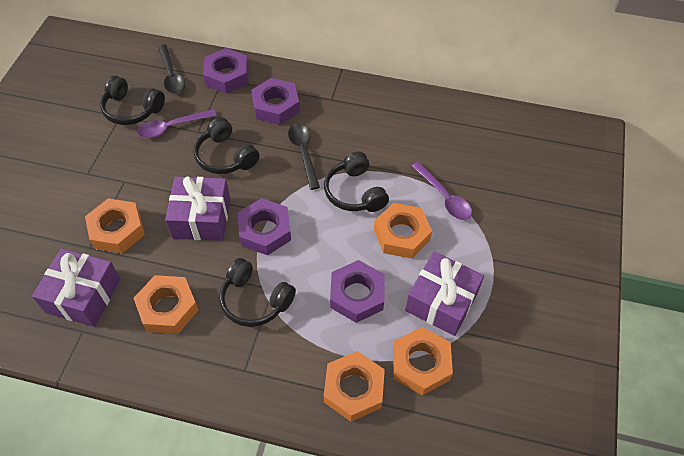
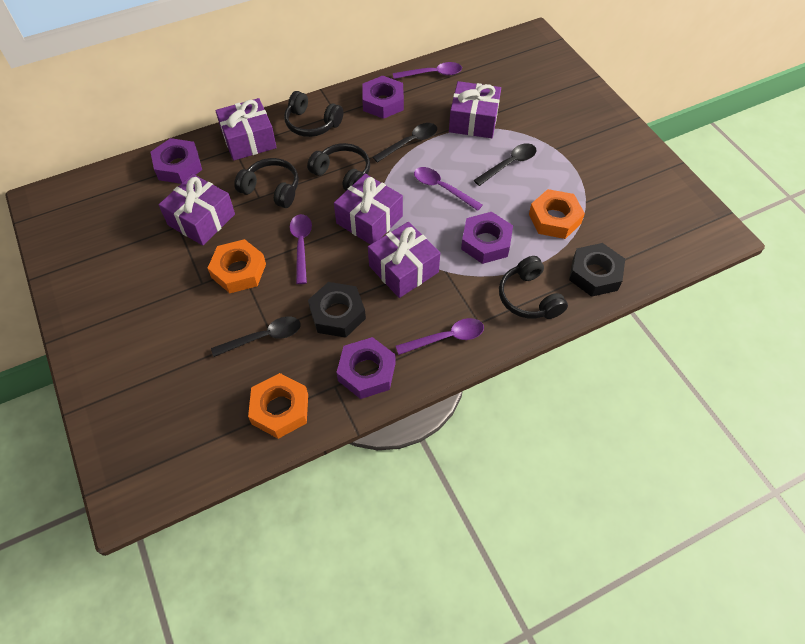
black nut: none = 0 -> [308,282,366,338] [569,243,625,297] = 2
black spoon: [158,44,185,94] [288,124,320,190] = 2 -> [211,316,301,357] [373,123,437,163] [474,143,537,186] = 3
orange nut: [85,198,145,253] [133,275,199,334] [324,351,385,422] [374,203,432,259] [393,327,453,396] = 5 -> [208,239,266,293] [248,373,308,439] [529,189,585,239] = 3
purple gift: [32,248,120,327] [165,177,230,241] [405,251,484,336] = 3 -> [158,174,235,246] [215,98,277,161] [334,174,403,245] [368,222,440,298] [449,81,501,138] = 5
purple spoon: [137,109,217,138] [412,162,472,220] = 2 -> [290,214,312,284] [393,62,462,79] [396,318,484,355] [414,167,482,211] = 4

